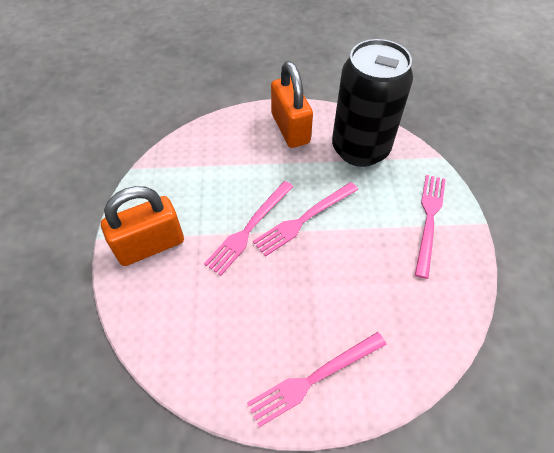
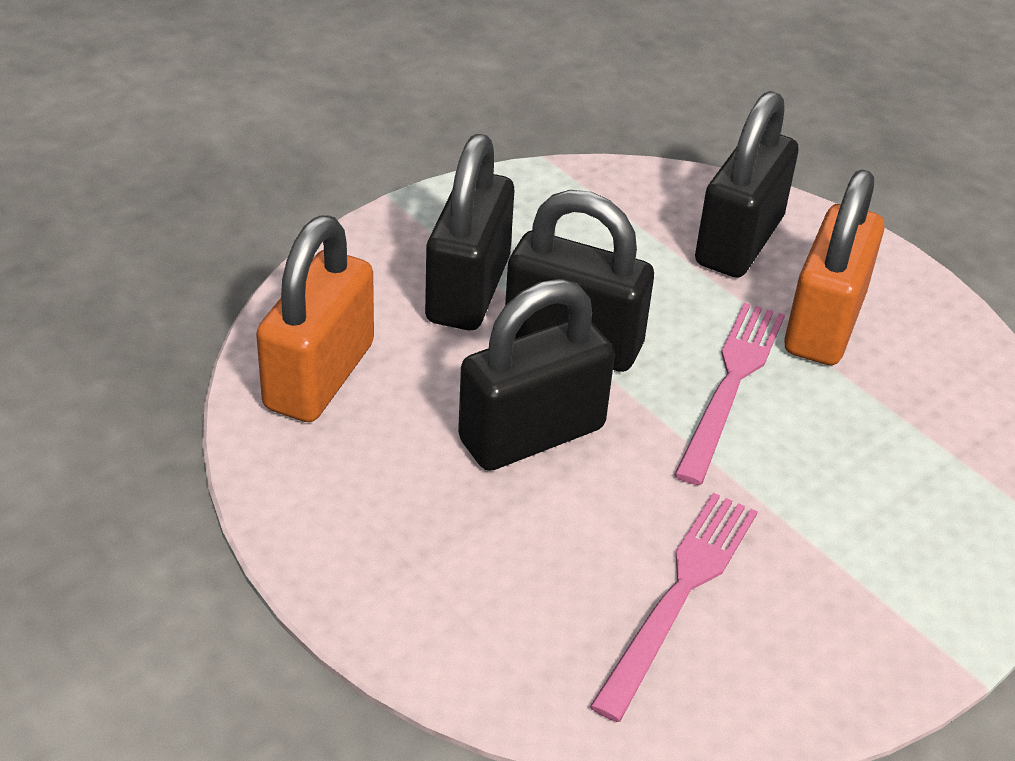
black can: [332,39,413,167] = 1 -> none = 0
black padlock: none = 0 -> [425,134,514,330] [458,279,615,471] [505,190,654,372] [695,91,799,277] = 4
pink fork: [204,181,294,275] [247,332,387,427] [253,182,358,257] [415,175,446,279] = 4 -> [590,493,758,722] [674,303,785,485] = 2

